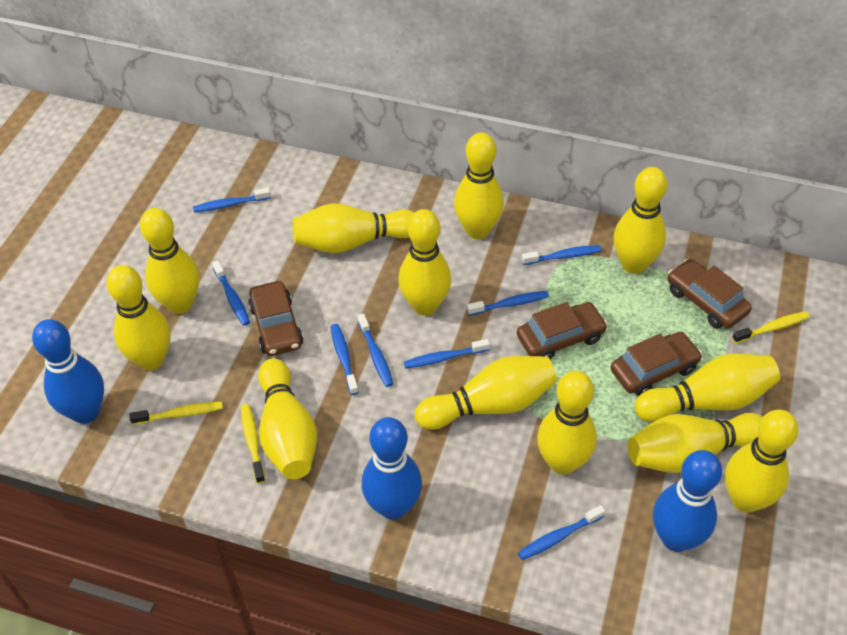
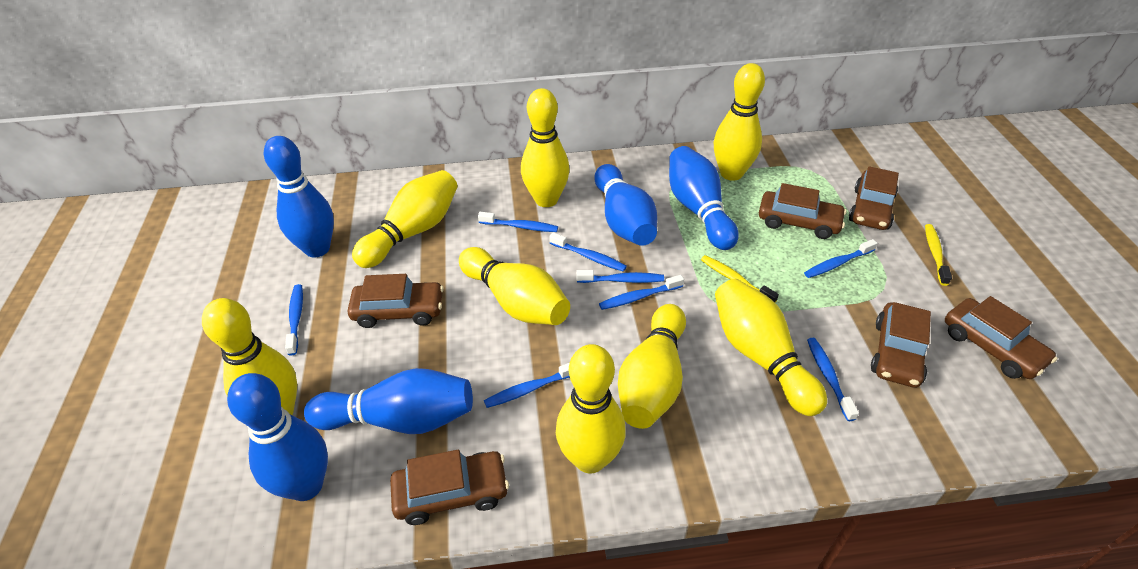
blue bowling pin: [32,319,104,424] [362,417,422,520] [653,450,722,552] = 3 -> [227,373,328,501] [264,136,334,257] [304,368,473,434] [594,164,657,246] [669,146,739,250] = 5
brown car: [248,281,303,356] [517,302,608,359] [611,332,702,396] [668,259,752,329] = 4 -> [348,274,444,328] [390,450,509,525] [759,183,846,239] [849,166,899,230] [871,302,931,388] [945,296,1057,379] = 6
yellow bowling pin: [106,265,171,370] [140,208,199,314] [258,358,317,479] [292,203,415,253] [398,209,451,316] [415,356,557,430] [454,132,504,239] [537,371,597,475] [614,167,667,274] [627,413,763,473] [635,353,780,422] [725,409,799,513] = 12 -> [202,298,297,415] [352,170,458,268] [459,247,570,325] [521,88,570,207] [556,344,626,473] [618,304,686,429] [714,63,765,181] [715,279,827,416] = 8
yellow toothbrush: [129,402,223,425] [241,404,265,483] [732,311,810,343] = 3 -> [701,255,779,303] [925,224,952,286] = 2

